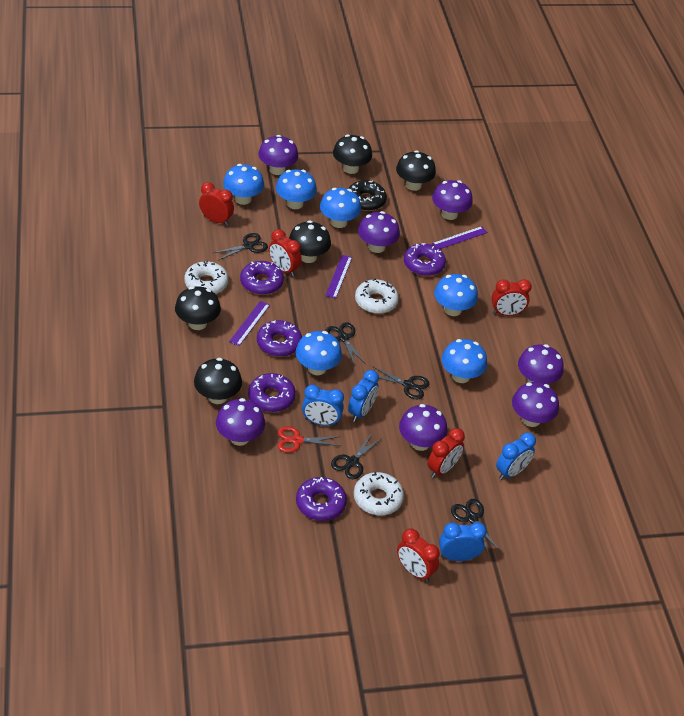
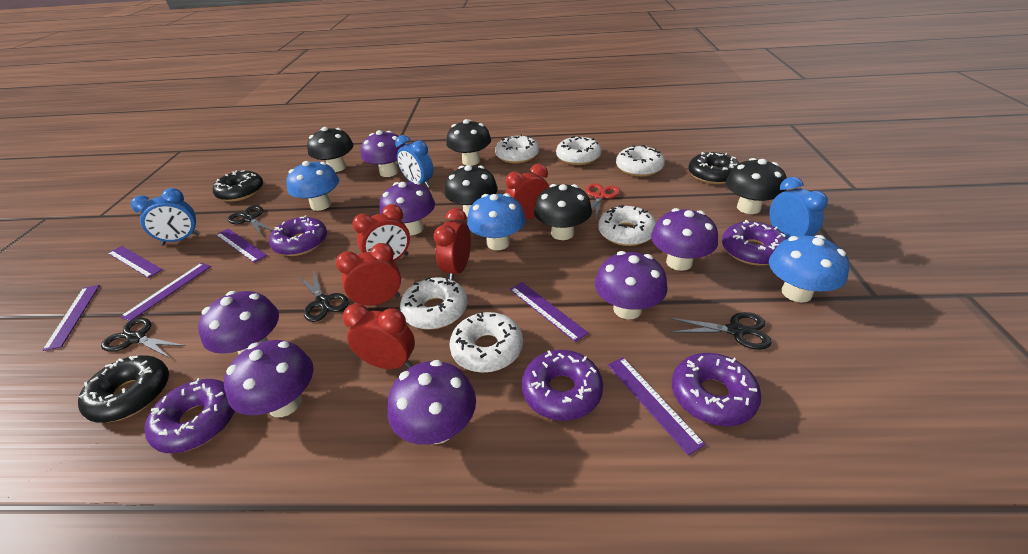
black donut: [348,180,387,211] = 1 -> [78,355,169,423] [213,170,263,202] [688,152,739,184] = 3
black scissors: [213,233,268,260] [325,322,365,366] [331,433,382,479] [374,367,429,399] [451,499,500,554] = 5 -> [101,318,186,358] [228,205,273,237] [299,270,349,322] [668,312,772,350] = 4
blue clock: [302,385,344,426] [348,370,379,422] [439,522,487,561] [496,432,536,480] = 4 -> [131,188,200,245] [395,135,434,188] [769,177,828,239] = 3
blue mushroom: [223,164,264,205] [276,169,317,209] [295,331,342,375] [320,188,361,228] [434,274,478,316] [441,339,487,383] = 6 -> [286,161,339,211] [467,193,526,250] [769,235,849,303] = 3
purple ruler: [229,301,270,346] [325,255,352,299] [432,226,488,249] = 3 -> [42,285,100,351] [108,246,163,278] [120,263,211,321] [216,229,267,263] [510,282,588,342] [608,357,706,455] = 6
white donut: [184,261,228,294] [354,472,404,515] [355,279,399,314] = 3 -> [400,277,467,330] [449,312,523,373] [495,134,539,164] [556,136,601,165] [598,205,656,246] [616,145,665,177] = 6

